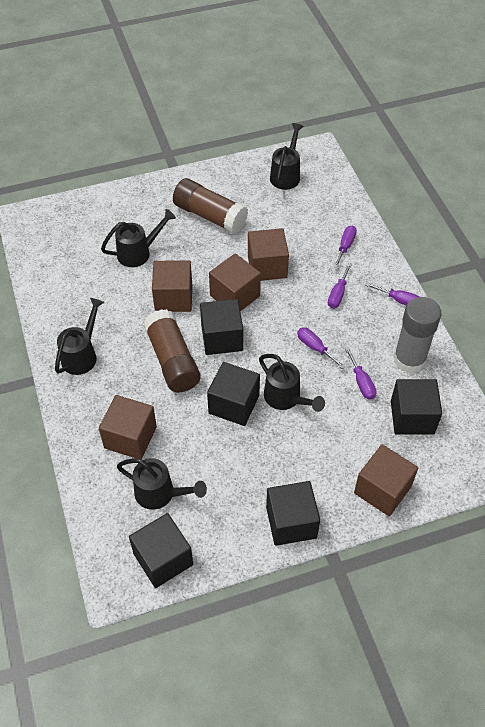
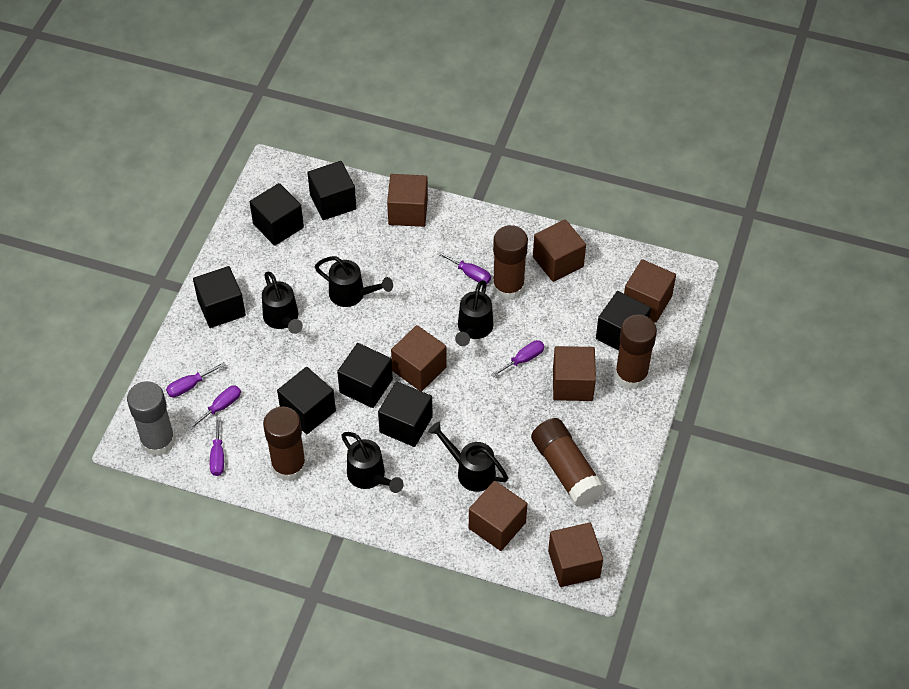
black cube: [129,513,193,588] [200,299,243,355] [207,362,260,426] [266,481,320,546] [391,379,442,434] = 5 -> [193,266,246,328] [250,183,304,246] [277,367,336,434] [307,161,357,220] [337,343,393,408] [378,381,433,447] [596,291,651,351] = 7
brown cube: [99,395,157,459] [152,260,192,312] [209,253,261,311] [248,228,289,281] [354,444,418,516] = 5 -> [387,174,428,227] [391,325,447,391] [469,481,528,551] [533,219,586,282] [548,522,603,587] [553,346,596,401] [624,259,676,323] = 7
brown glue stick: [143,309,201,392] [173,178,248,234] = 2 -> [263,406,306,481] [492,225,528,300] [531,418,605,507] [615,314,657,389] = 4

